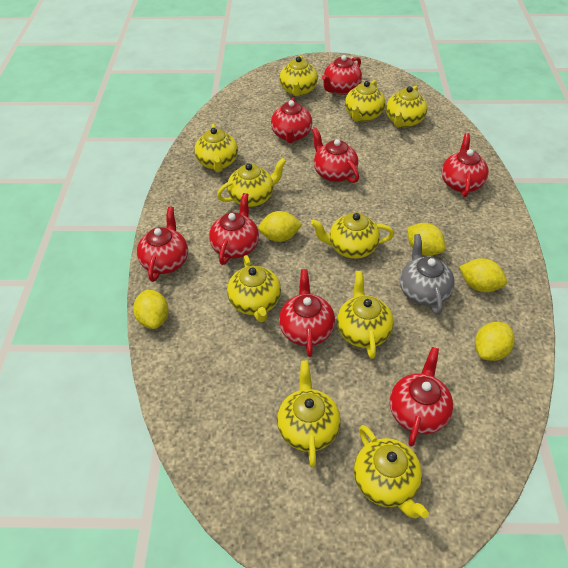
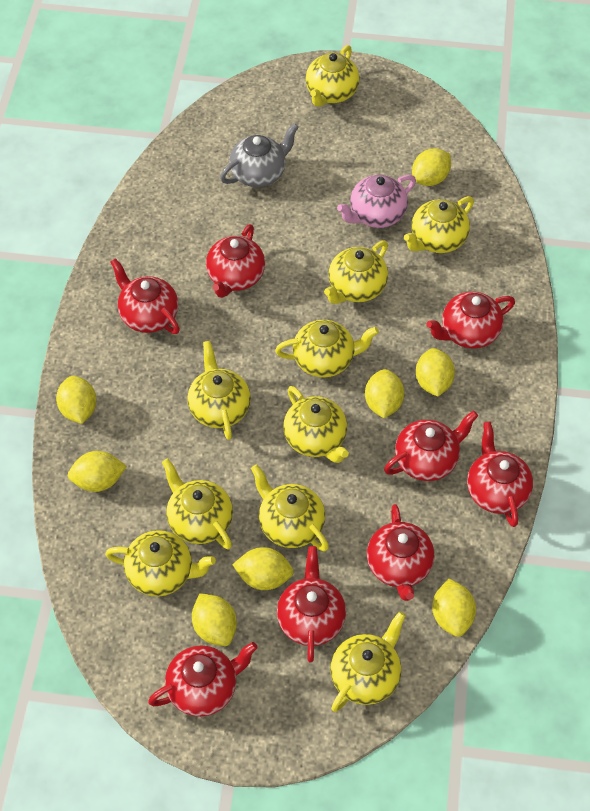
pink teapot: none = 0 -> [337,175,416,228] = 1
yellow lemon: [133,290,169,329] [258,211,302,242] [407,223,445,256] [459,258,507,292] [475,322,515,361] = 5 -> [56,376,97,424] [68,451,127,492] [192,593,237,646] [232,547,294,590] [365,369,404,418] [412,148,451,186] [416,348,455,397] [432,579,476,637] = 8

